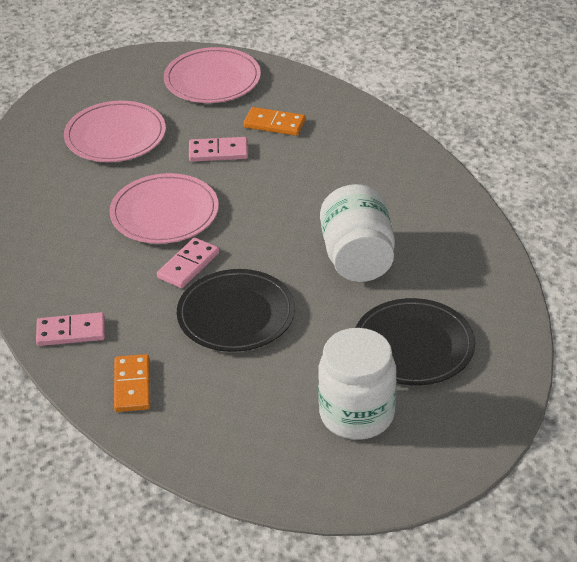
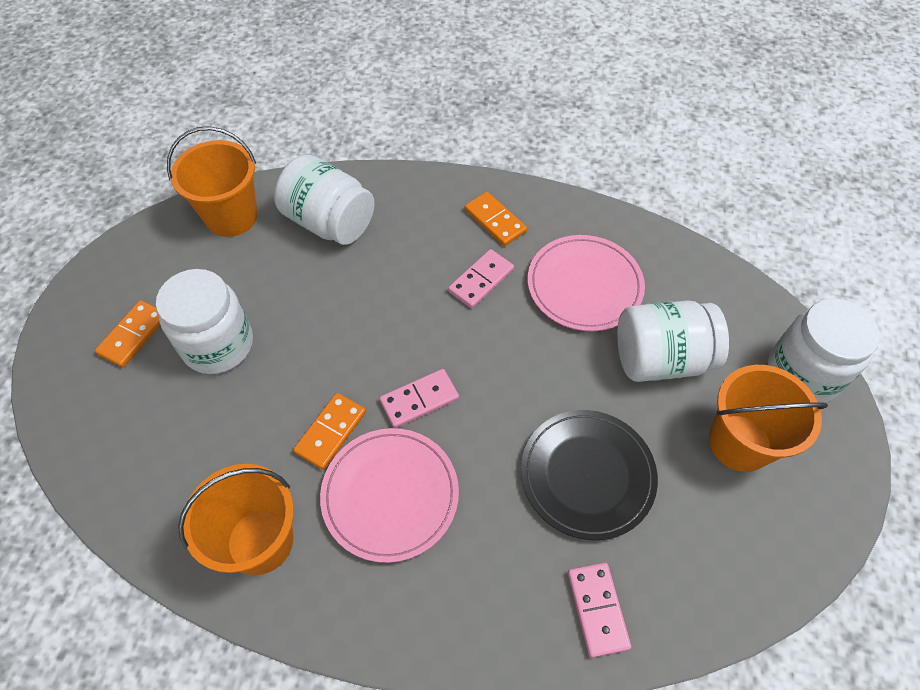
black plate: [177,269,295,352] [355,298,475,385] = 2 -> [521,410,658,540] = 1
orange bucket: none = 0 -> [167,126,257,237] [178,464,294,575] [709,365,828,472] = 3
orange domino: [114,354,150,412] [243,107,306,136] = 2 -> [95,300,160,367] [293,393,366,470] [465,192,527,246] = 3
pink plate: [64,101,166,162] [109,173,219,244] [164,47,261,103] = 3 -> [320,428,459,563] [528,235,645,331] = 2
white jar: [318,328,397,440] [320,184,395,282] = 2 -> [156,269,253,374] [274,154,375,245] [617,300,729,382] [768,299,880,403] = 4

